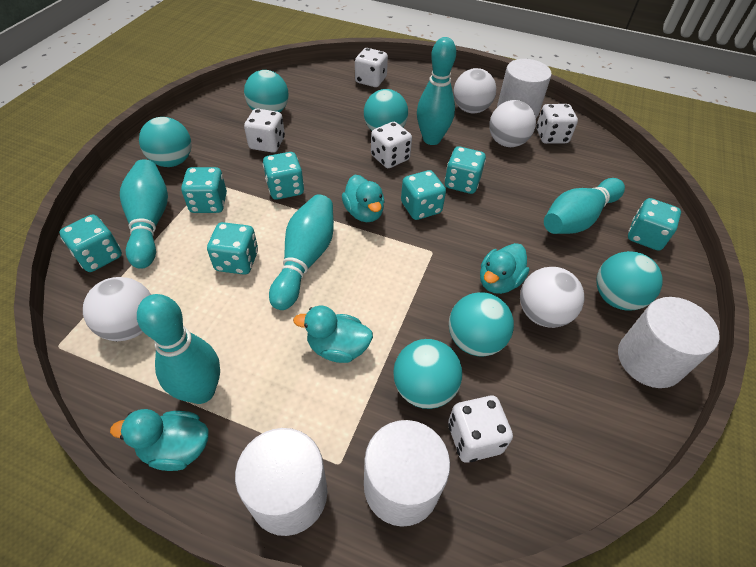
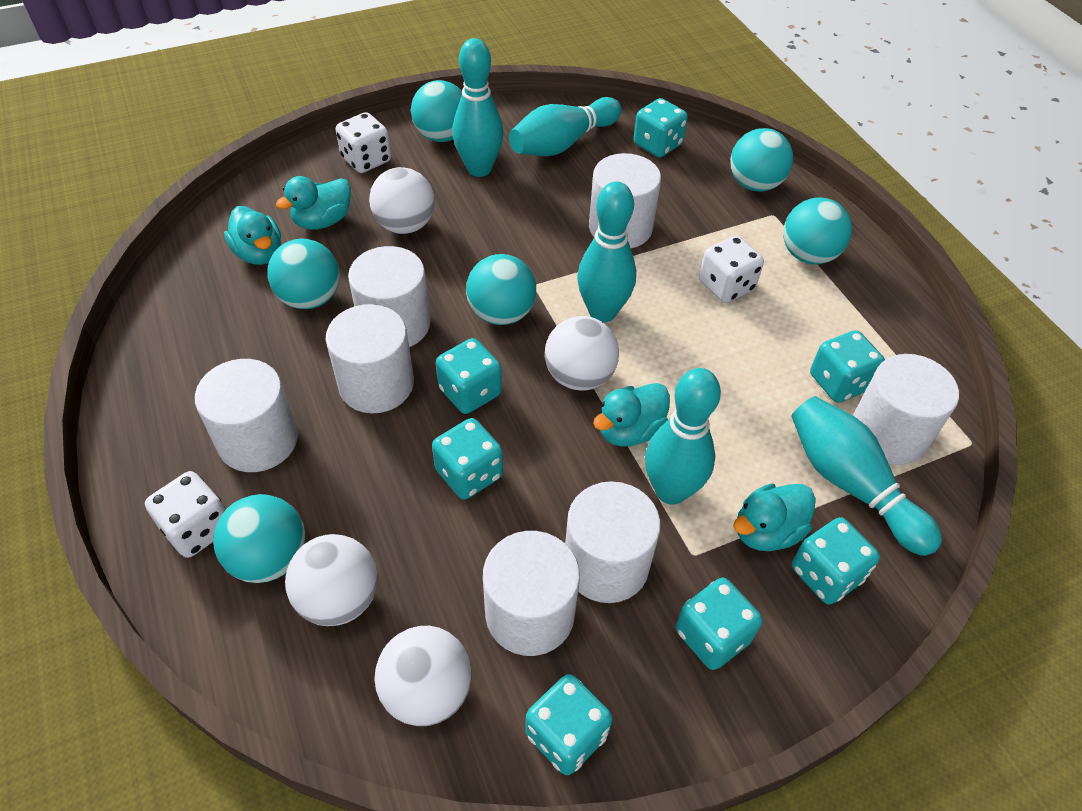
white cylinder: [235,428,327,536] [364,420,450,527] [497,59,552,118] [618,297,720,388] = 4 -> [195,359,298,472] [326,304,414,413] [348,246,430,347] [483,531,580,656] [565,481,660,603] [589,153,661,248] [853,354,959,465] = 7
white dice: [244,109,285,153] [355,48,388,87] [371,122,412,168] [448,395,513,462] [536,104,578,144] = 5 -> [145,471,226,558] [336,112,391,173] [699,235,764,303] = 3

